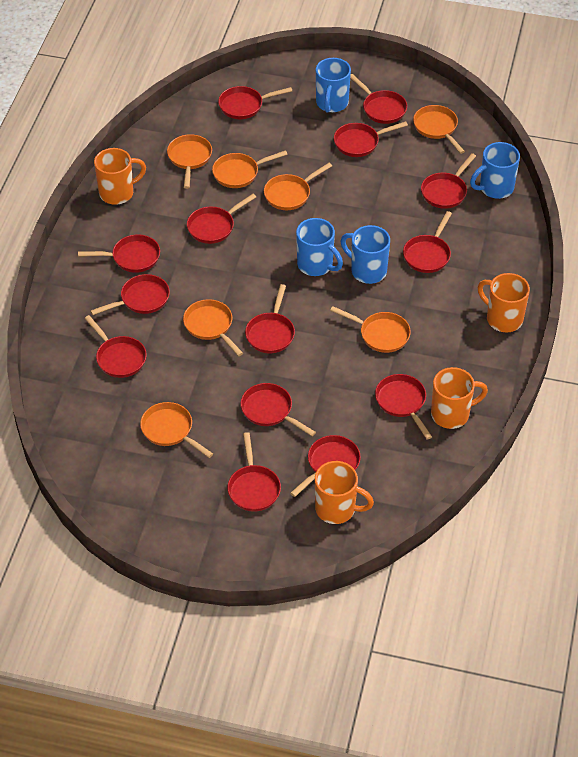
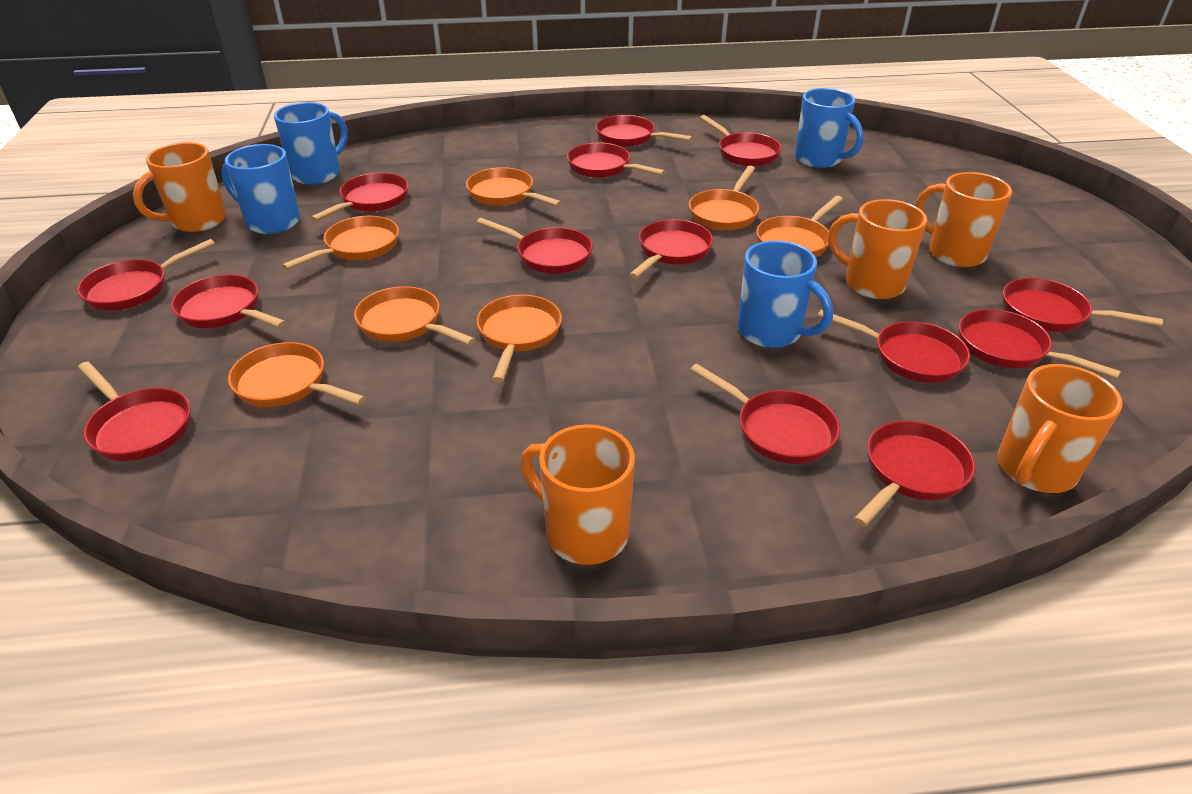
orange mug: [94,148,146,205] [315,461,374,524] [431,367,488,429] [478,273,530,332] = 4 -> [133,142,226,232] [520,424,635,565] [828,199,927,299] [915,172,1012,267] [997,364,1122,493] = 5

